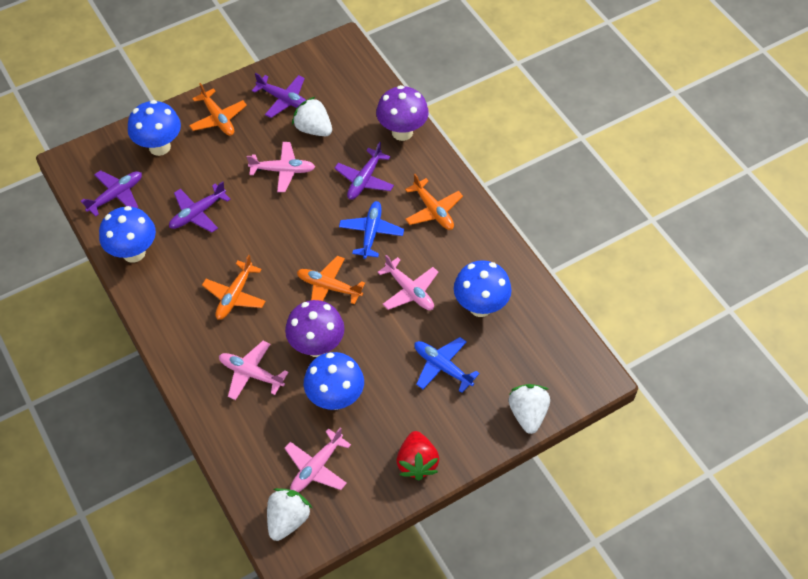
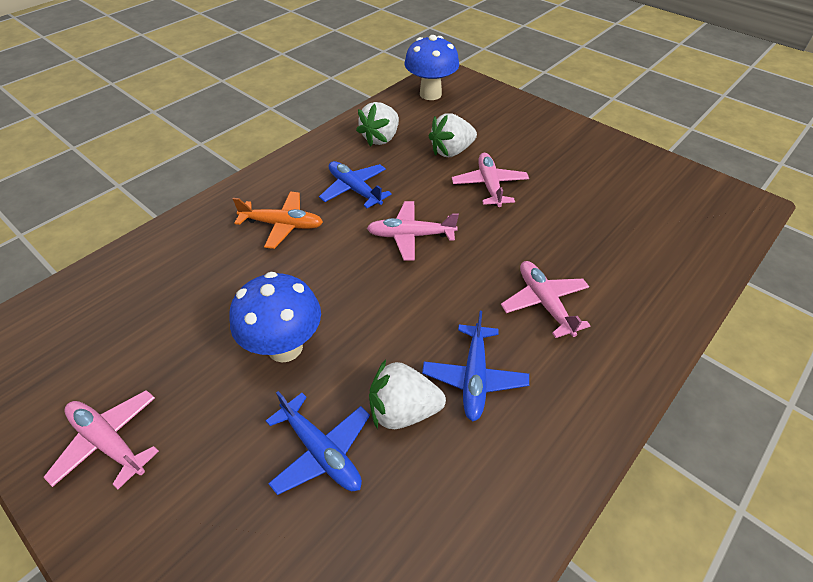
blue mushroom: [99,206,156,263] [128,100,181,156] [304,352,364,410] [454,260,512,317] = 4 -> [229,272,321,363] [404,35,459,100] = 2
blue plane: [339,201,404,259] [414,337,480,393] = 2 -> [266,391,370,495] [319,161,392,208] [422,311,529,421] = 3
orange plane: [189,83,247,136] [202,255,266,320] [297,256,365,304] [405,174,463,230] = 4 -> [233,192,323,249] = 1
purple mushroom: [285,300,344,357] [376,85,429,141] = 2 -> none = 0
purple plane: [81,170,142,217] [169,181,231,233] [252,73,306,118] [334,142,394,200] = 4 -> none = 0
red strawberry: [396,431,439,480] = 1 -> none = 0

